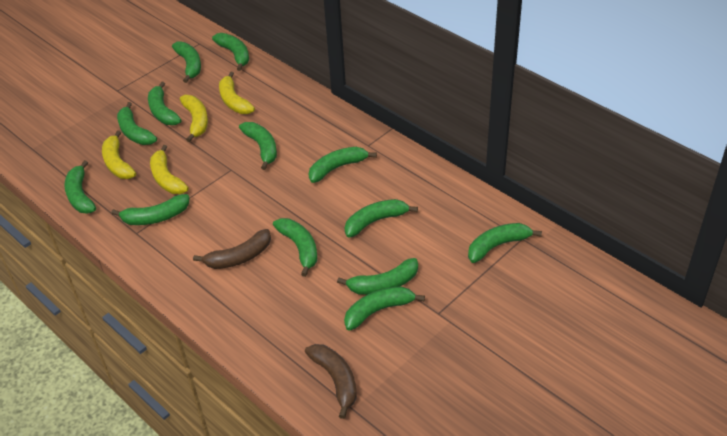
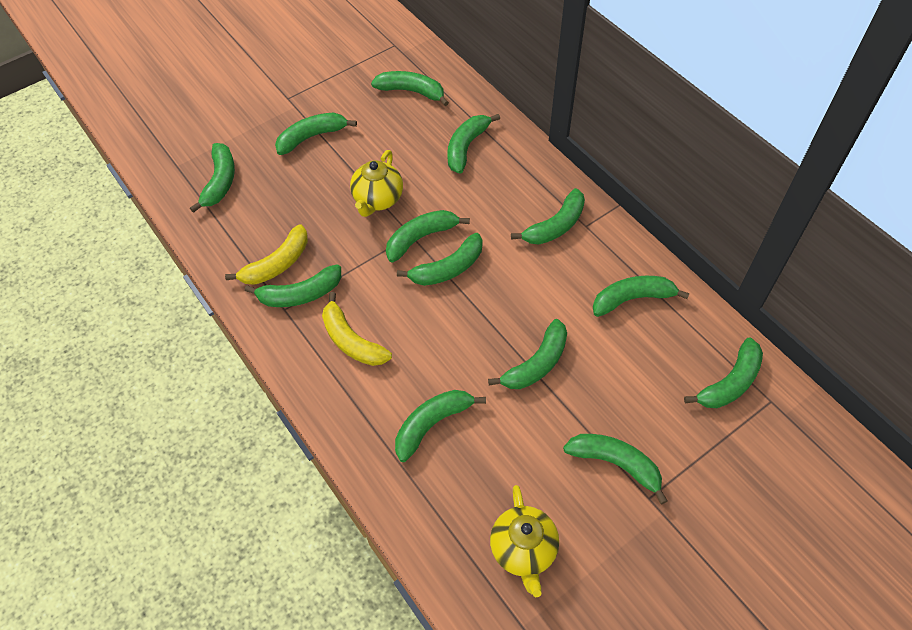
brown banana: [193,229,271,269] [305,344,357,419] = 2 -> none = 0
yellow banana: [102,130,136,179] [150,145,189,194] [180,95,208,142] [219,71,255,114] = 4 -> [225,224,308,285] [322,292,392,366] = 2
yellow teapot: none = 0 -> [350,150,403,217] [490,485,559,597] = 2

